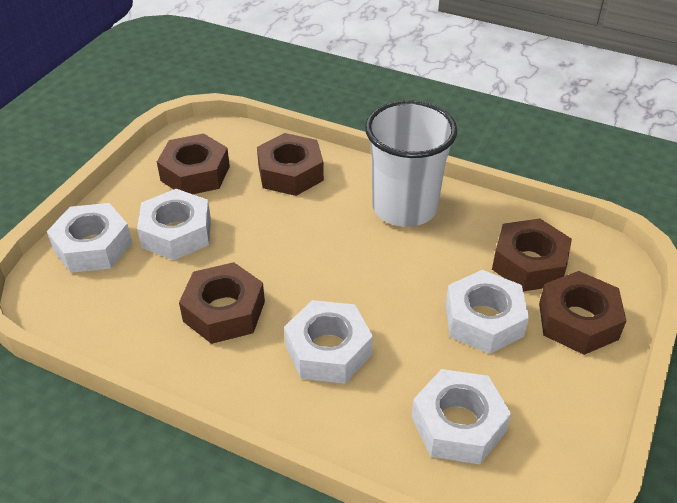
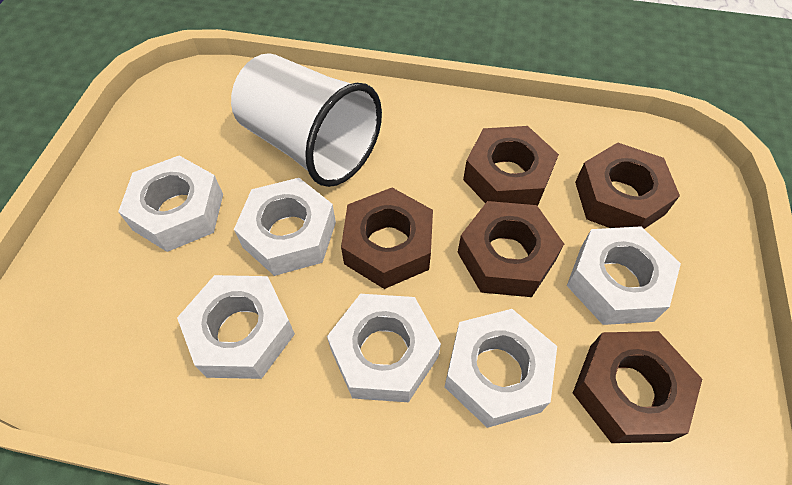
white nut: [47,203,132,273] [137,189,211,260] [284,300,373,384] [411,369,511,464] [445,270,529,354] = 5 -> [118,156,223,252] [177,275,295,379] [234,178,336,276] [327,294,441,402] [444,309,557,428] [567,226,681,325] = 6

